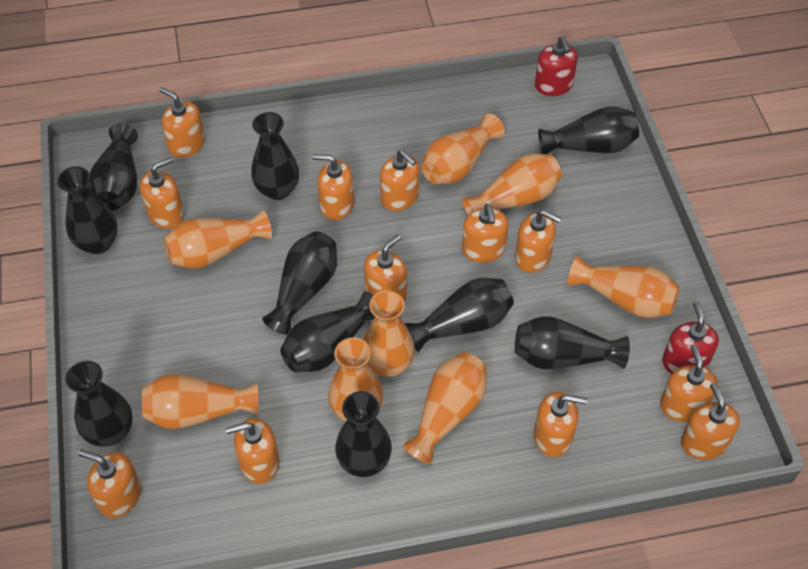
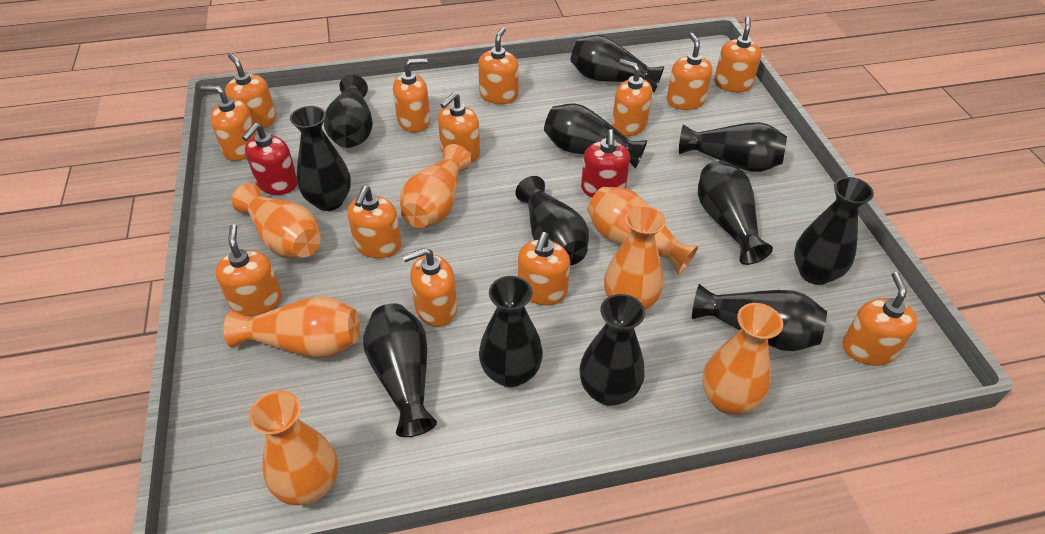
black vase: [57,167,118,254] [65,361,132,447] [88,123,138,211] [251,112,299,200] [262,231,337,335] [280,291,375,373] [335,391,392,477] [404,278,514,352] [515,316,630,369] [538,106,639,154] = 10 -> [290,106,351,211] [324,75,373,148] [363,303,437,437] [479,276,543,387] [516,176,589,265] [544,103,647,169] [571,35,664,92] [580,294,645,406] [679,122,787,172] [692,284,827,351] [698,160,773,265] [794,177,874,285] = 12
orange soap dispenser: [78,450,141,518] [140,157,184,229] [159,87,205,158] [225,418,279,484] [312,154,354,220] [364,234,407,302] [380,150,420,211] [462,204,508,263] [515,210,561,273] [534,392,587,457] [660,345,718,422] [681,383,740,460] = 12 -> [200,85,257,161] [215,224,282,316] [225,53,276,131] [347,186,402,258] [393,58,430,132] [403,248,457,327] [438,92,480,163] [478,27,519,104] [518,232,570,305] [612,59,652,136] [667,33,712,110] [714,17,762,92] [843,272,918,366] = 13
orange vase: [142,374,258,429] [164,210,272,269] [328,337,383,421] [363,291,415,377] [402,352,487,464] [422,113,505,184] [462,153,562,215] [568,256,680,318] = 8 -> [224,296,360,358] [232,183,321,259] [249,391,338,505] [400,144,471,228] [587,187,698,275] [604,205,665,310] [702,303,783,414] = 7

